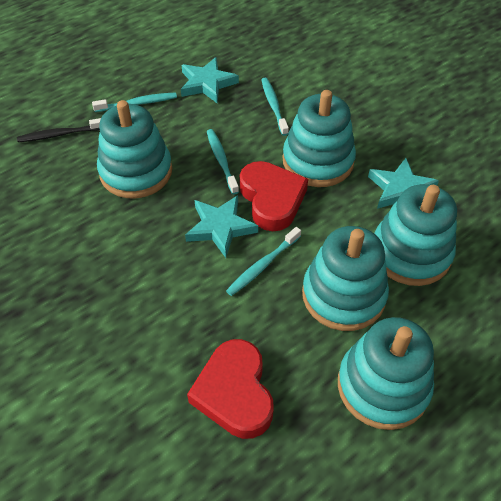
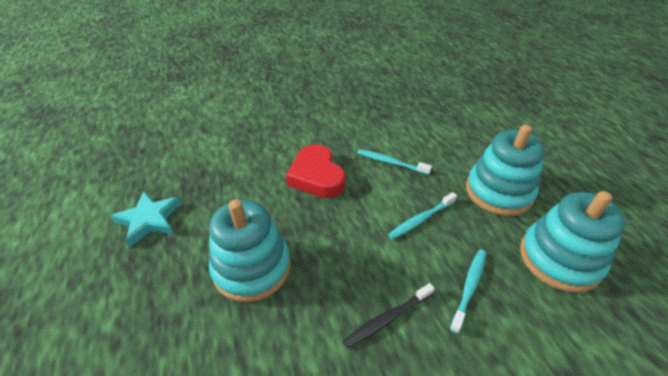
red heart: [187,339,273,439] [240,161,308,231] = 2 -> [286,144,346,198] = 1
turquoise stacking toy: [97,100,172,199] [283,90,356,187] [302,226,389,331] [338,317,434,430] [374,184,457,286] = 5 -> [209,200,291,302] [466,125,545,216] [520,191,626,292] = 3
turquoise star: [181,57,239,103] [185,195,258,258] [368,158,439,209] = 3 -> [111,191,182,247] = 1
turquoise toothbrush: [92,92,177,112] [207,129,239,194] [226,227,301,296] [261,78,289,136] = 4 -> [357,149,432,175] [388,192,457,239] [450,250,486,334] = 3

